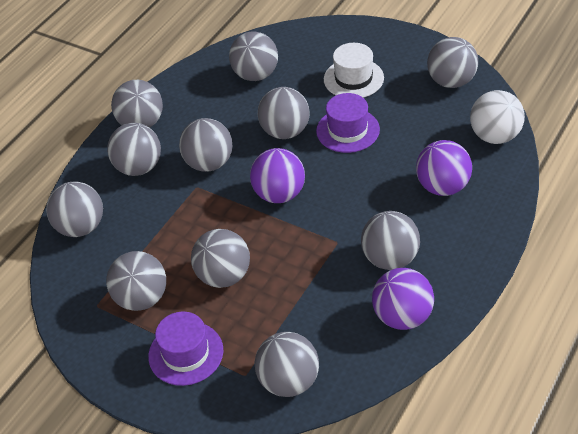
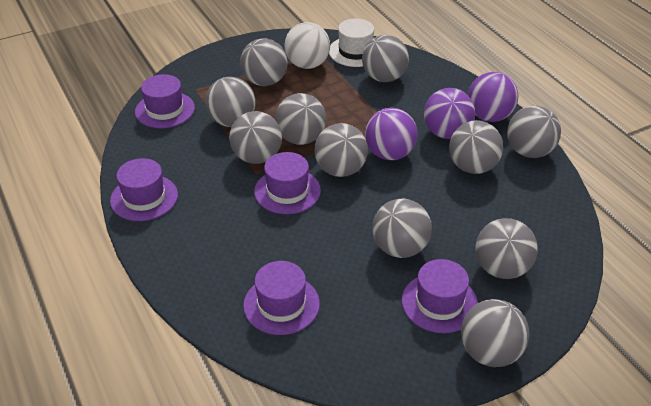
purple hat: [148,312,223,386] [316,93,380,153] = 2 -> [110,158,178,221] [135,74,195,128] [243,261,320,335] [254,152,321,214] [402,259,478,333] = 5

